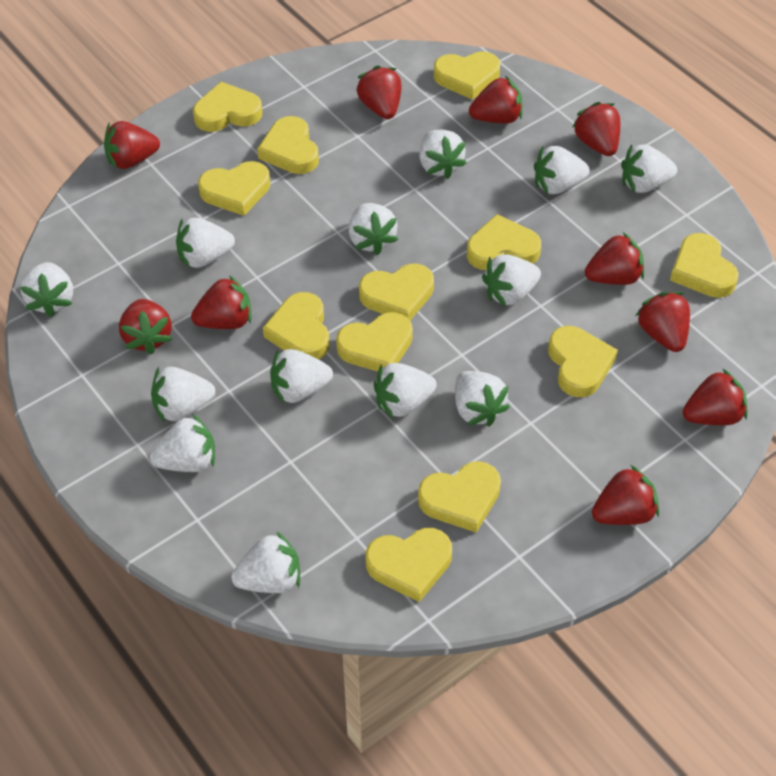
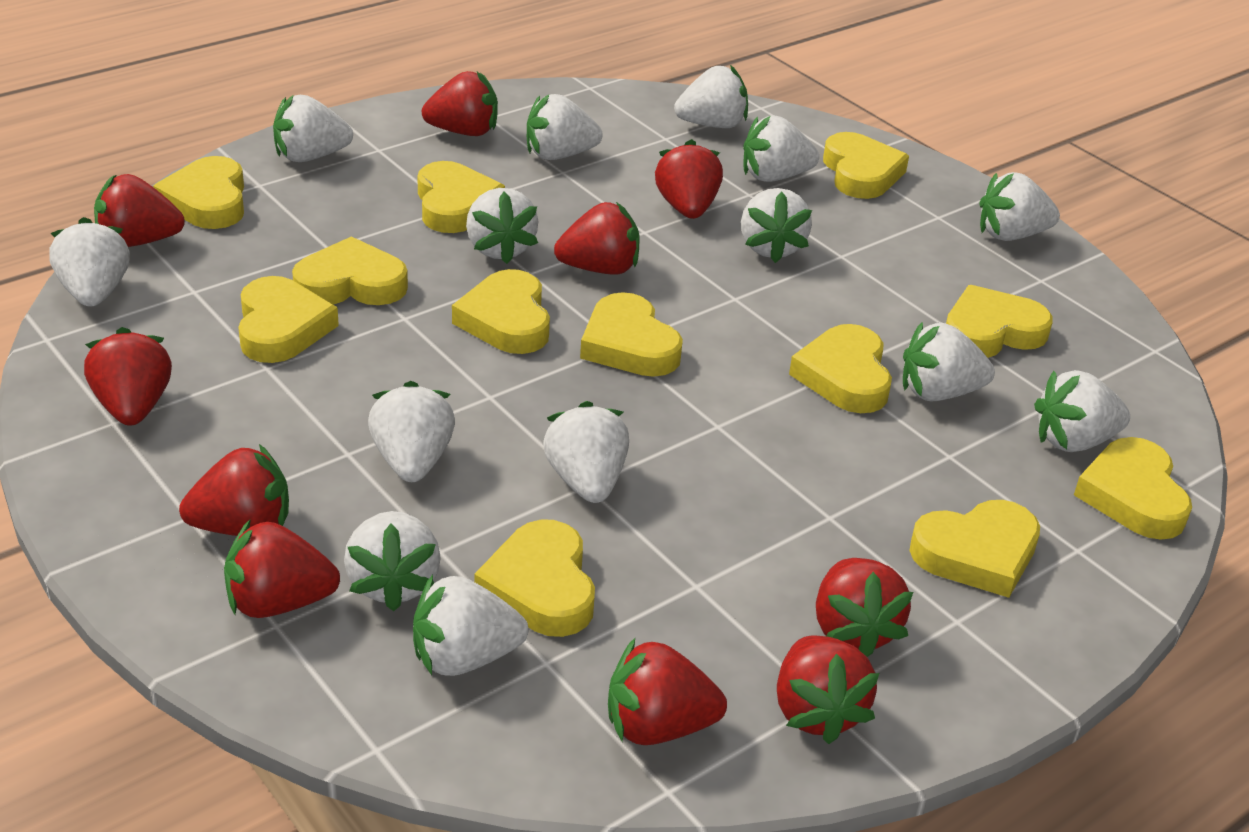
white strawberry: [20,262,73,317] [150,414,215,472] [151,367,215,423] [176,218,235,269] [231,531,300,593] [270,349,333,404] [349,203,398,255] [374,363,437,418] [419,130,467,179] [455,371,510,427] [482,254,541,307] [534,146,590,194] [621,144,677,193] = 13 -> [49,217,130,307] [273,95,353,162] [344,511,440,611] [368,381,455,482] [413,575,528,676] [466,188,538,264] [527,94,603,160] [543,401,629,503] [674,65,748,128] [741,188,812,263] [743,116,819,182] [903,322,995,402] [980,172,1060,241] [1034,370,1130,452] = 14

